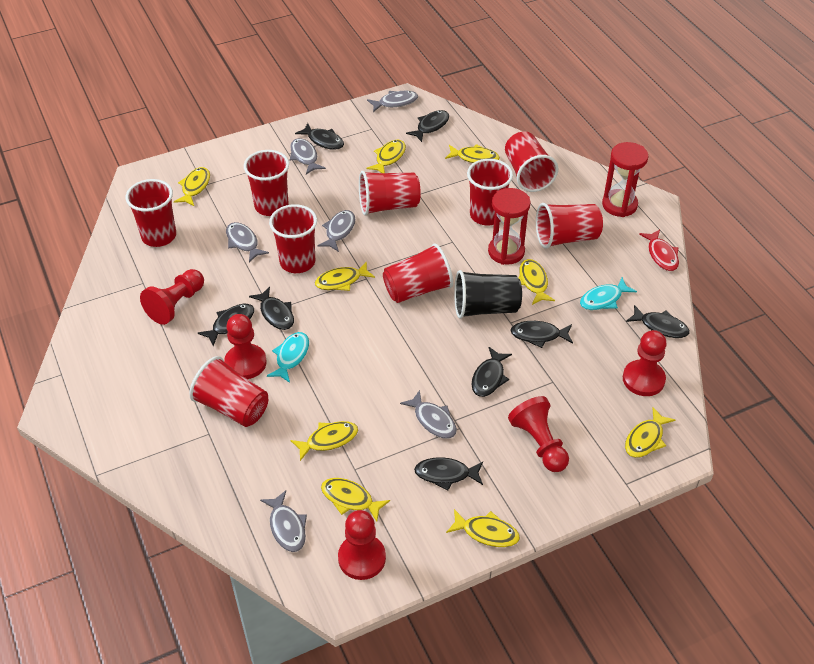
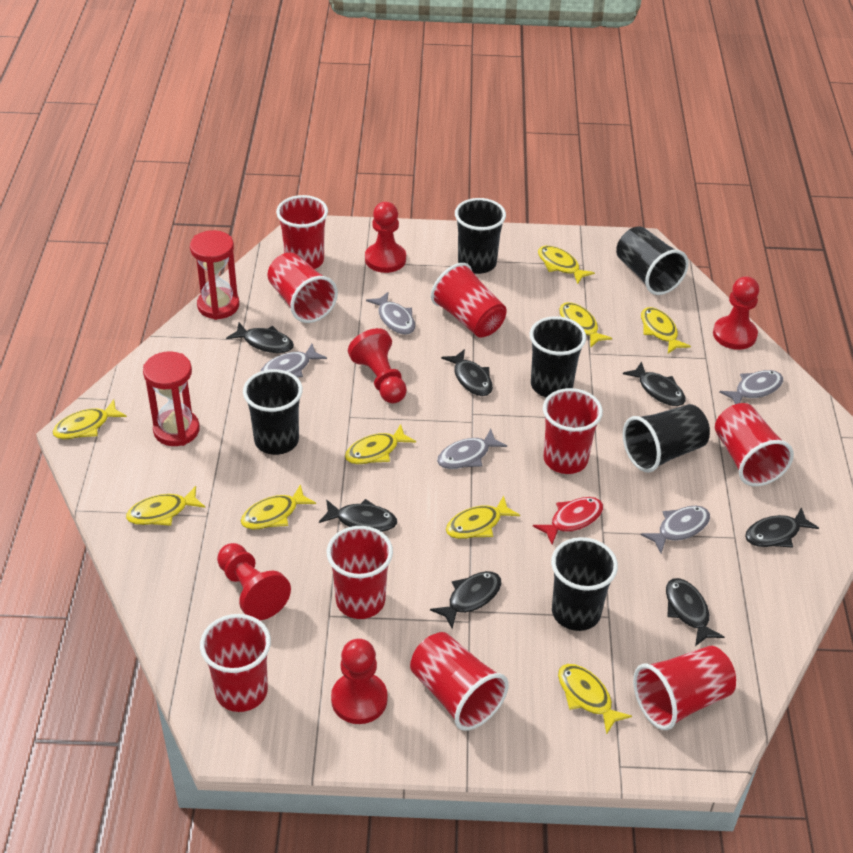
black cup: [454,270,522,319] = 1 -> [243,369,303,455] [455,198,506,274] [530,316,586,398] [551,537,618,631] [616,226,689,295] [623,404,710,472] = 6
black fish: [197,304,254,346] [249,287,294,330] [295,123,344,150] [406,110,449,142] [414,457,483,491] [471,347,512,397] [510,321,573,348] [626,305,690,338] = 8 -> [226,322,294,353] [319,499,397,532] [430,571,501,629] [441,349,493,396] [623,361,686,406] [666,578,724,646] [745,507,819,548] = 7
grey fish: [226,222,269,262] [260,490,307,552] [290,138,326,174] [318,210,355,252] [367,91,418,112] [400,390,457,439] = 6 -> [260,344,327,378] [366,292,415,335] [437,429,507,469] [641,506,710,553] [719,370,783,404] = 5
turquoise fish: [267,332,309,383] [580,277,637,310] = 2 -> none = 0

